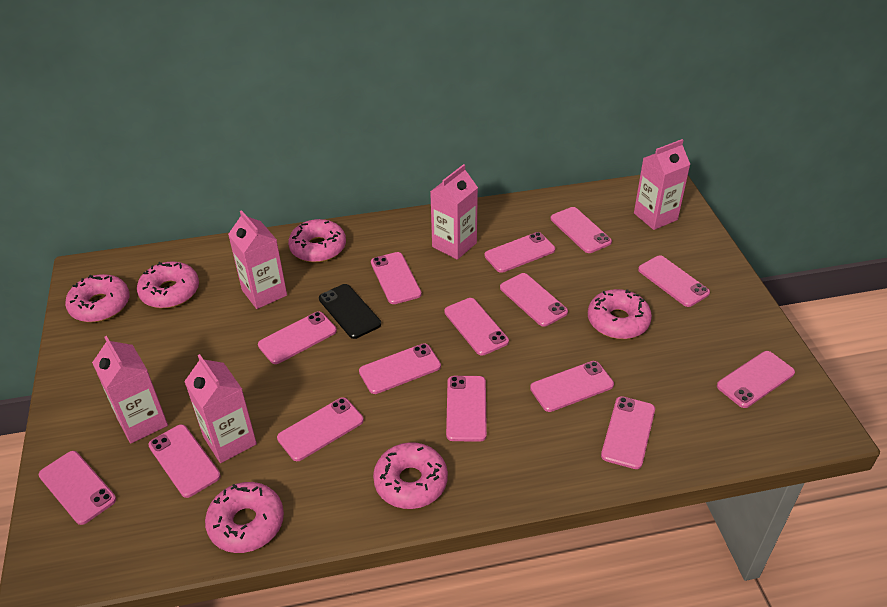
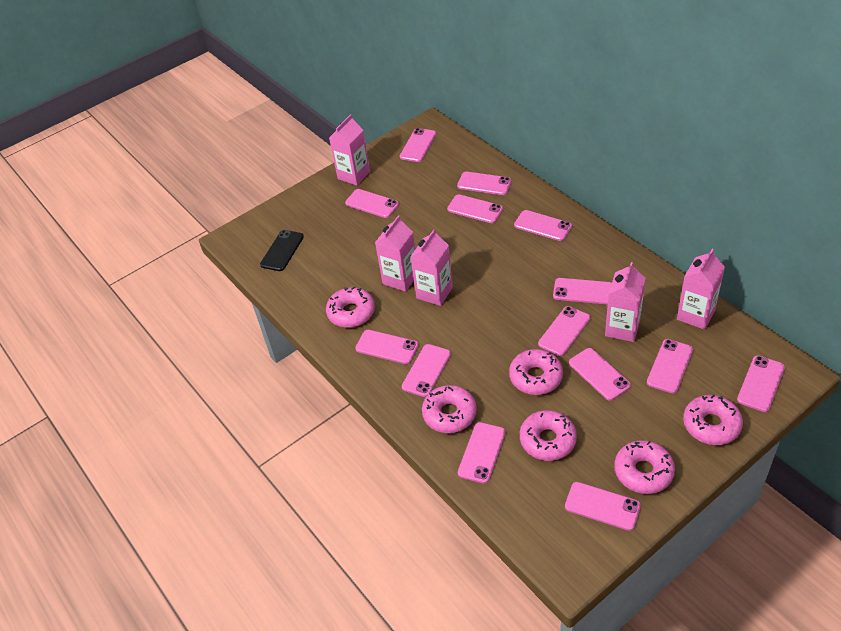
pink phone: [39,451,116,525] [148,425,221,498] [258,312,337,364] [277,397,364,461] [359,343,441,394] [371,252,422,304] [444,298,509,356] [446,376,487,442] [484,232,555,273] [500,273,568,327] [530,361,614,412] [551,207,612,253] [601,396,655,469] [638,255,710,307] [717,351,795,408] = 15 -> [345,189,399,218] [355,330,419,364] [400,128,436,162] [402,344,451,397] [447,194,503,223] [457,172,512,195] [458,422,506,484] [514,210,572,241] [538,306,590,356] [553,278,612,304] [565,482,641,531] [569,348,631,401] [647,339,693,393] [737,356,785,412] = 14

